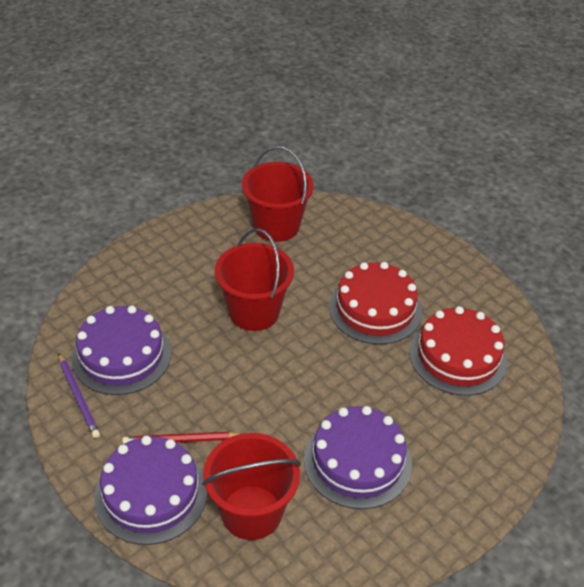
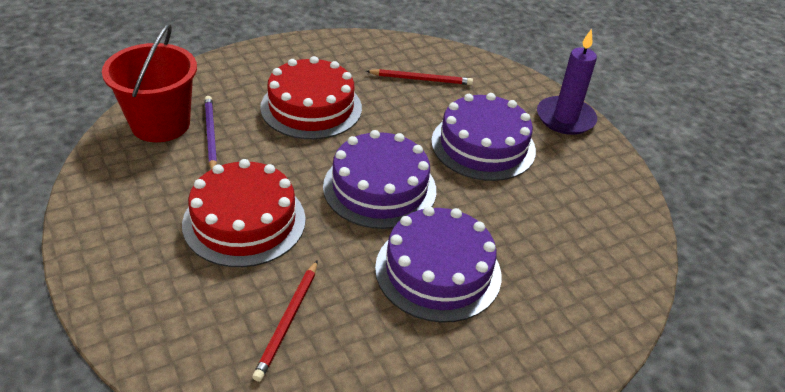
purple candle: none = 0 -> [537,29,597,135] = 1
red bucket: [202,433,301,540] [215,228,294,331] [242,146,314,242] = 3 -> [102,23,197,142] = 1
red pencil: [122,432,240,444] = 1 -> [252,260,318,382] [366,69,473,85] = 2

